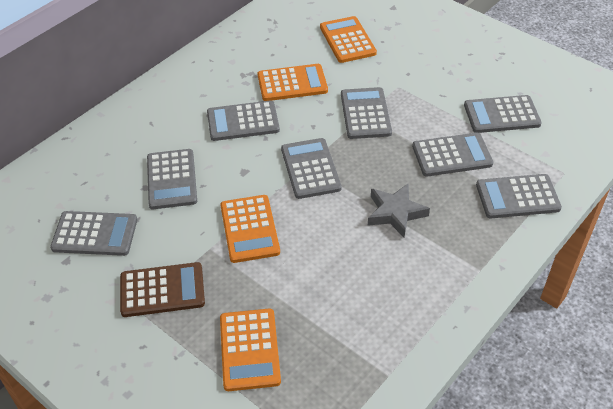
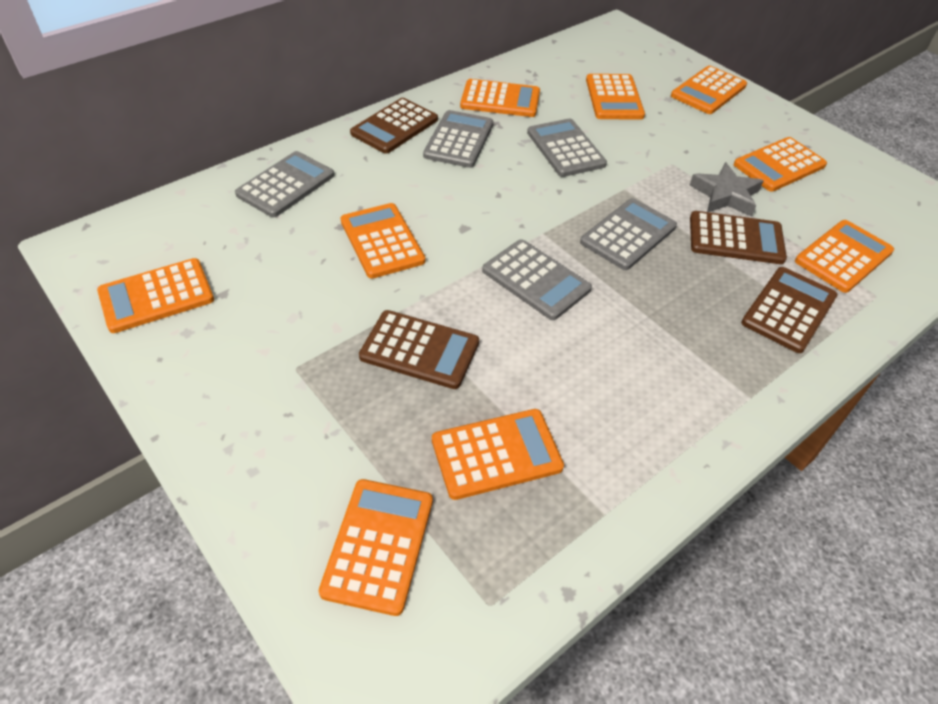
brown calculator: [120,262,205,317] = 1 -> [350,98,438,154] [359,310,479,389] [690,211,787,264] [741,267,838,353] = 4
grey calculator: [50,211,137,256] [147,149,197,209] [207,100,280,141] [281,138,342,199] [341,87,392,139] [412,133,493,177] [464,95,542,133] [476,174,562,218] = 8 -> [235,151,334,217] [423,110,493,168] [482,239,592,320] [527,118,607,177] [580,198,677,270] = 5
orange calculator: [220,195,280,263] [220,309,281,391] [257,64,328,101] [320,16,377,63] = 4 -> [97,258,214,333] [319,479,433,616] [341,203,425,279] [432,409,564,500] [460,79,540,117] [586,74,645,120] [671,66,747,114] [733,137,827,192] [795,220,894,293] = 9

